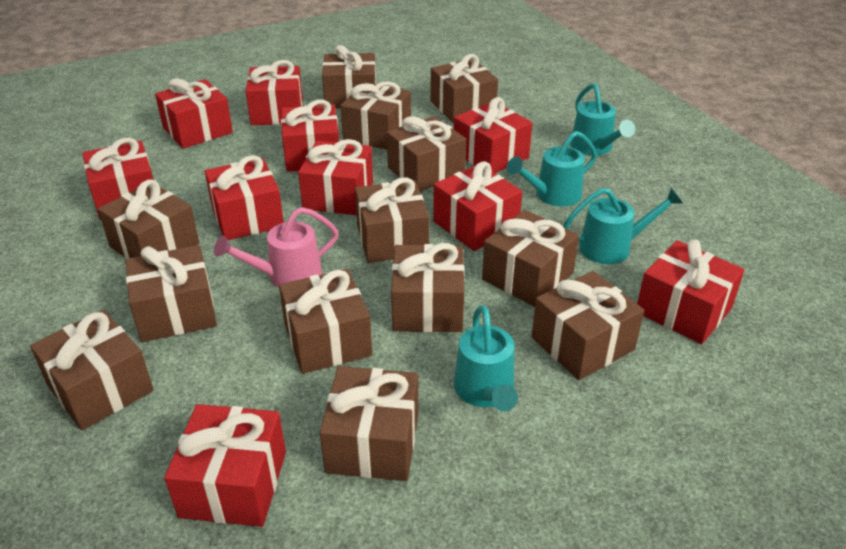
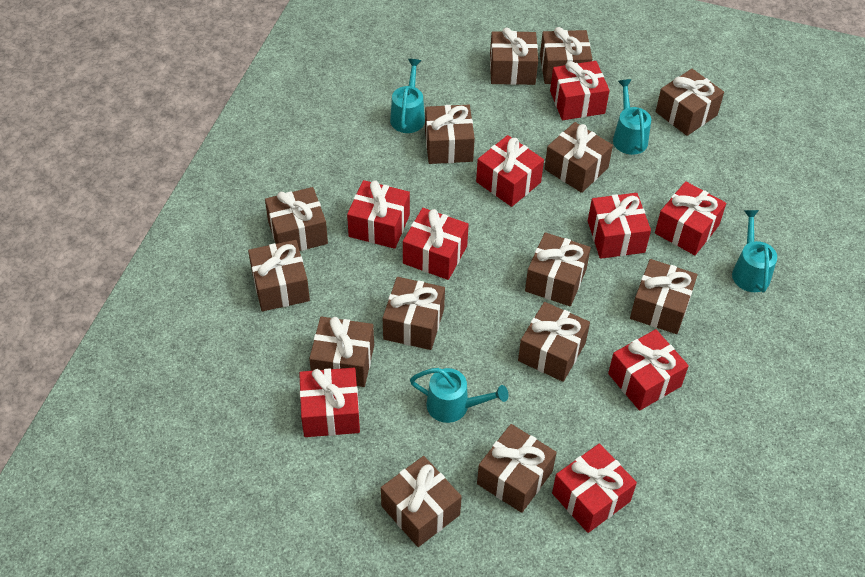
brown gift: [30,310,154,430] [98,179,199,259] [126,245,217,342] [279,269,372,374] [320,366,418,481] [322,45,376,109] [340,81,411,150] [355,177,429,263] [387,116,466,191] [391,243,465,332] [430,54,498,123] [482,210,579,307] [531,271,644,380] = 13 -> [248,240,310,311] [265,187,328,251] [309,317,374,387] [381,456,462,547] [383,277,445,350] [425,105,475,164] [477,424,557,513] [490,28,538,85] [518,302,590,382] [525,232,591,306] [540,27,592,84] [544,122,613,193] [630,259,698,334] [656,69,724,136] = 14
pink watering can: [214,207,339,288] = 1 -> none = 0
red gift: [82,137,153,220] [155,78,233,149] [164,404,286,527] [205,155,284,240] [245,60,303,125] [281,99,339,172] [298,139,373,215] [433,161,522,251] [454,97,532,173] [637,240,745,344] = 10 -> [299,368,360,437] [347,180,410,249] [403,208,469,280] [476,135,544,207] [550,61,610,120] [552,443,637,533] [588,193,651,259] [608,329,689,411] [655,181,726,255] = 9

